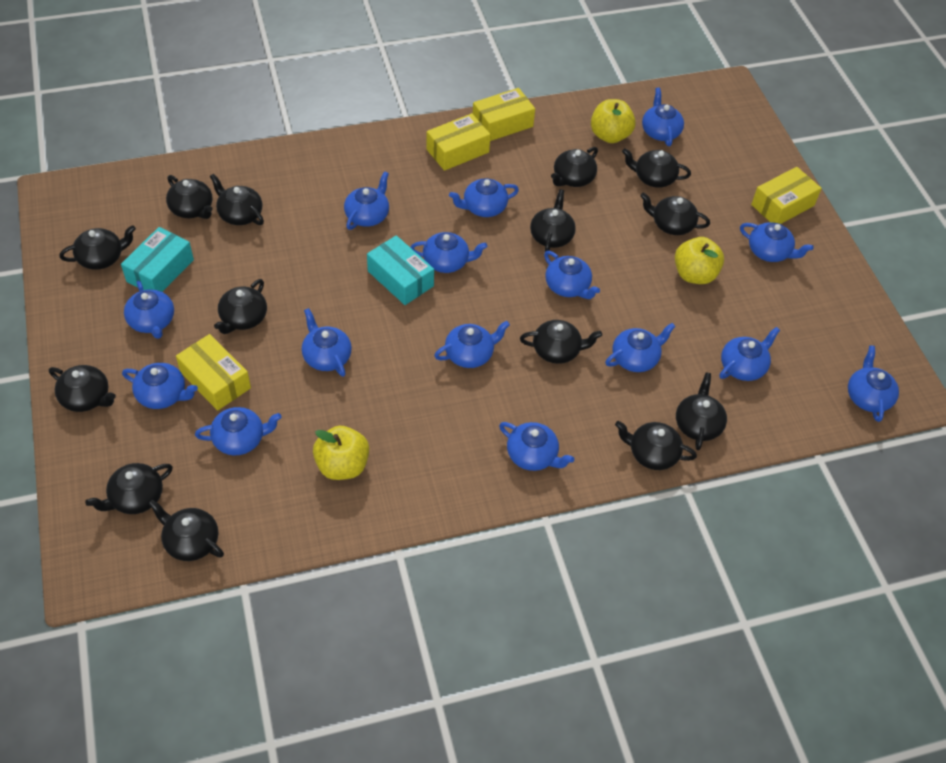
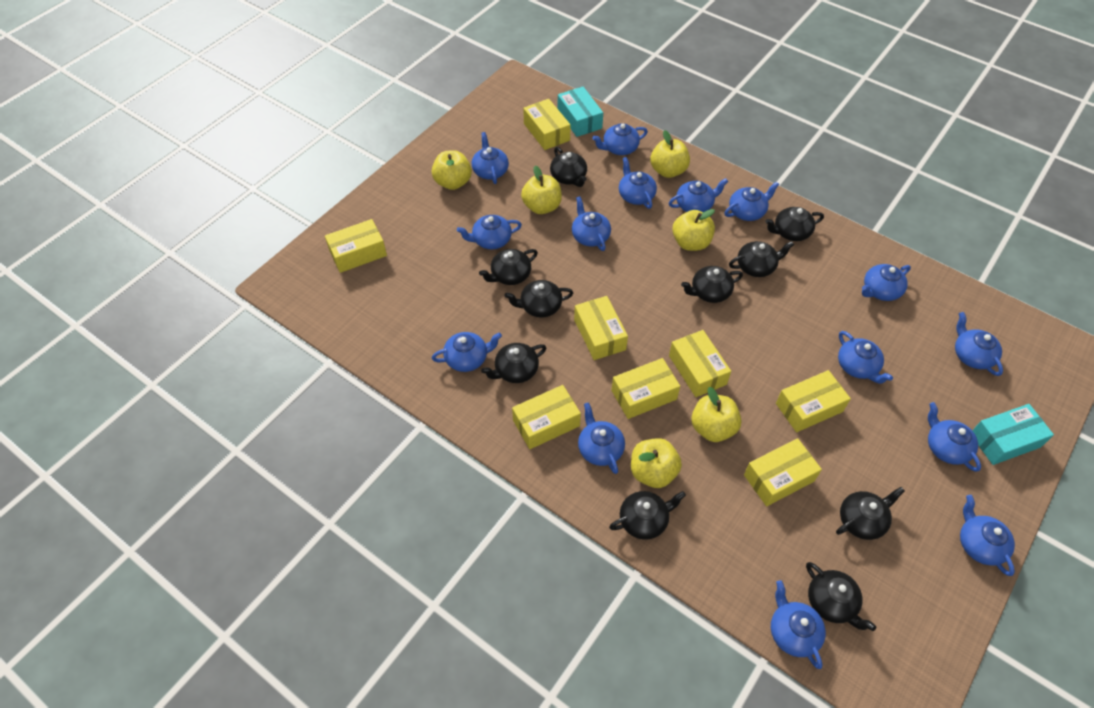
black teapot: [49,365,116,412] [59,225,136,270] [85,463,173,514] [148,499,224,561] [166,175,213,219] [210,174,264,225] [214,279,267,334] [520,320,602,364] [530,189,576,252] [551,147,598,187] [615,421,697,470] [622,148,691,188] [640,193,710,235] [676,373,727,450] = 14 -> [479,249,538,285] [481,343,547,383] [504,280,573,318] [550,147,587,187] [609,491,686,540] [681,266,743,303] [729,241,794,277] [765,207,824,241] [806,562,876,631] [836,487,905,540] = 10
yellow apple: [313,426,369,480] [591,99,636,143] [675,237,724,284] = 3 -> [432,150,472,190] [521,166,562,214] [631,438,682,488] [650,130,690,178] [672,209,715,251] [691,387,741,442] = 6
yellow box: [176,334,251,411] [426,113,491,171] [473,88,535,141] [751,167,822,224] = 4 -> [325,219,387,273] [512,385,581,449] [523,99,571,150] [574,296,628,360] [611,358,680,419] [669,330,731,397] [744,438,822,506] [776,370,851,432] = 8

